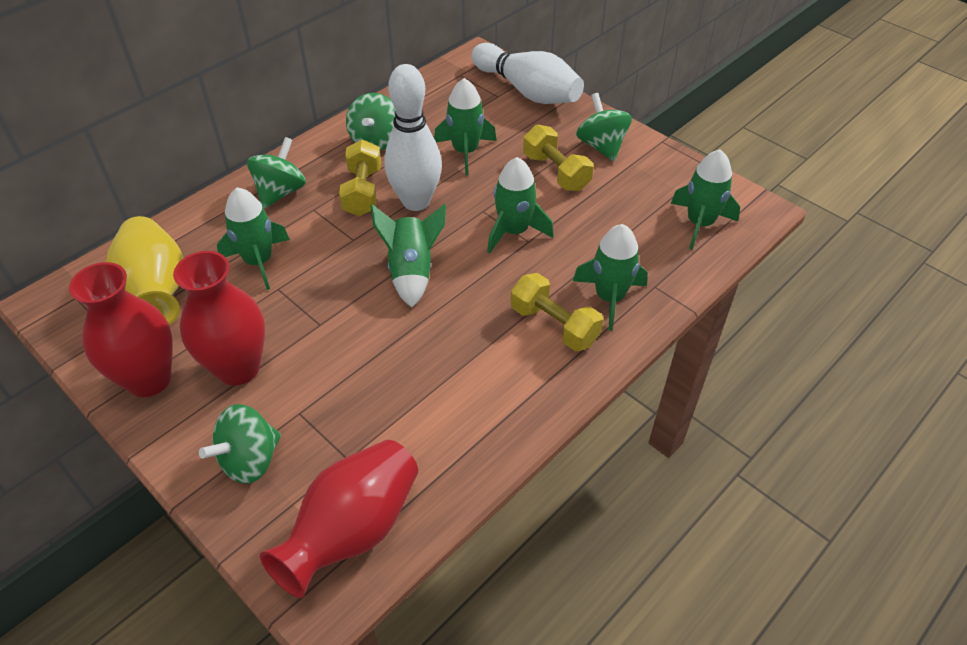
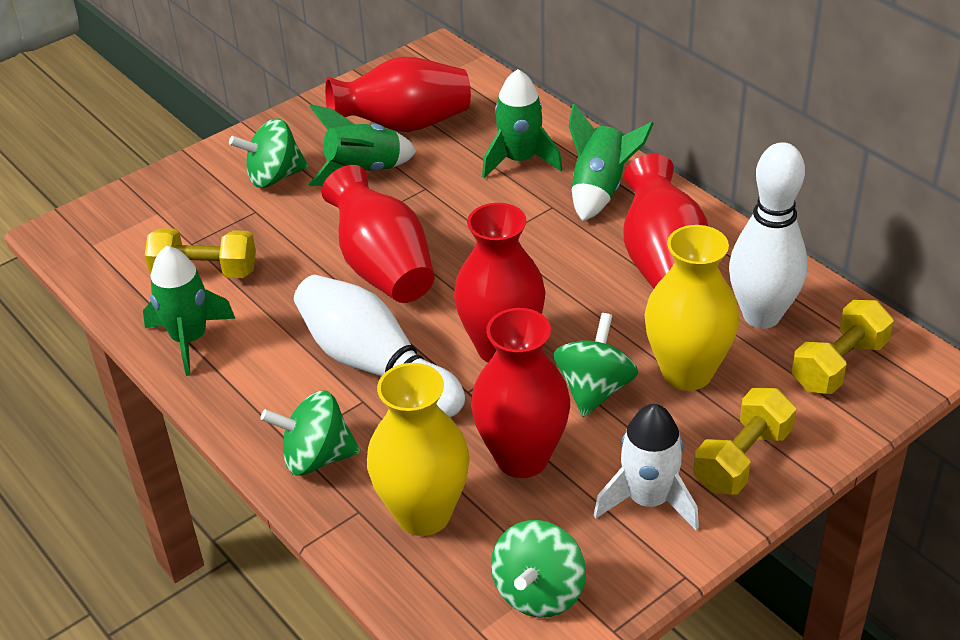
green rocket: [217,187,290,290] [370,204,446,308] [434,78,497,176] [487,157,554,254] [573,224,648,331] [671,149,740,250] = 6 -> [143,246,236,376] [309,104,417,186] [482,69,563,178] [569,104,654,222] = 4
red vase: [69,262,173,397] [173,251,265,385] [260,440,418,598] = 3 -> [321,165,434,303] [325,56,471,132] [454,203,546,363] [471,308,570,478] [623,154,708,289] = 5
white rocket: none = 0 -> [594,404,699,530] = 1
yellow vase: [106,216,184,325] = 1 -> [367,363,470,536] [644,225,739,391] = 2

